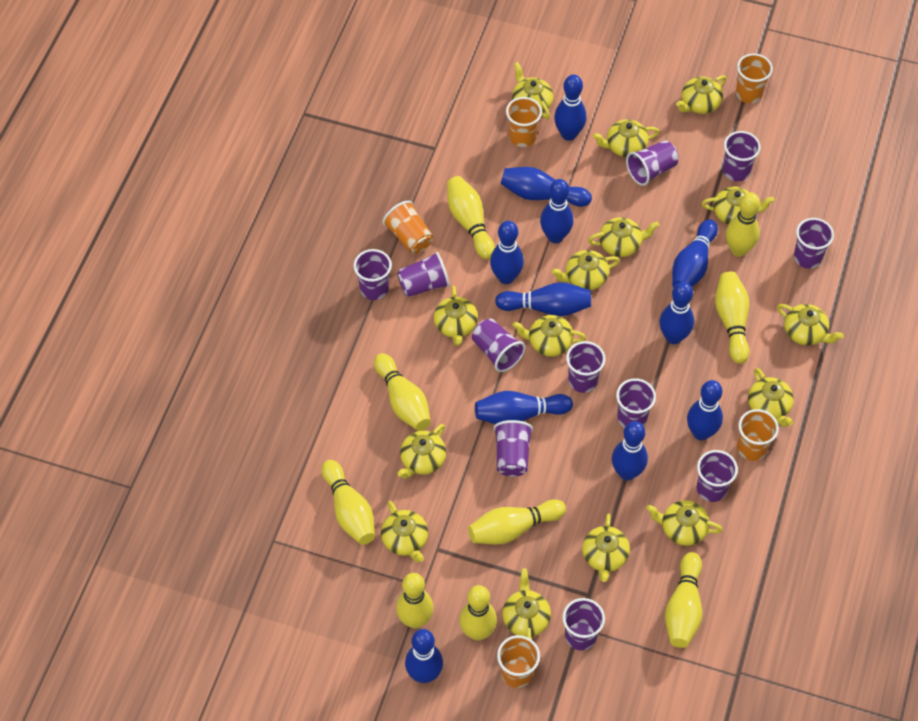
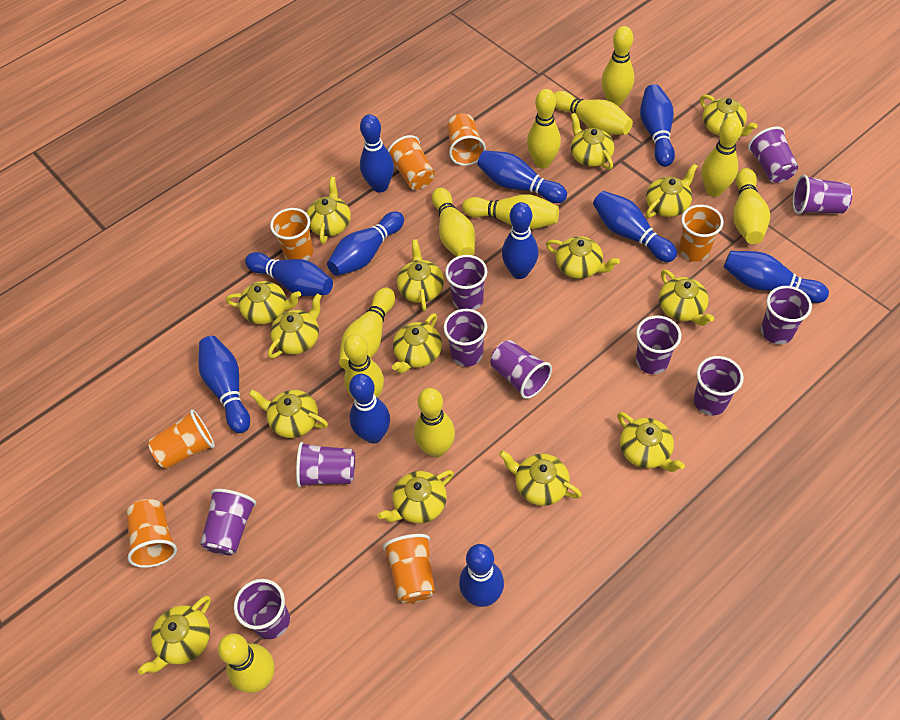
orange cup: [382,201,433,254] [497,635,540,688] [506,97,542,147] [736,54,773,103] [737,409,779,461] = 5 -> [126,499,177,568] [148,409,215,469] [270,208,313,260] [383,534,435,603] [388,135,435,189] [447,113,486,166] [679,205,724,262] = 7
yellow bowling pin: [322,460,375,545] [374,353,431,431] [396,573,434,628] [447,176,495,260] [459,585,497,640] [468,499,566,544] [665,552,702,648] [715,272,750,364] [726,193,760,257] = 9 -> [218,633,275,693] [339,288,395,370] [343,334,384,398] [414,388,455,457] [432,187,475,256] [462,194,559,229] [527,89,561,168] [554,91,633,135] [601,26,634,106] [702,117,742,197] [733,168,770,244] = 11

